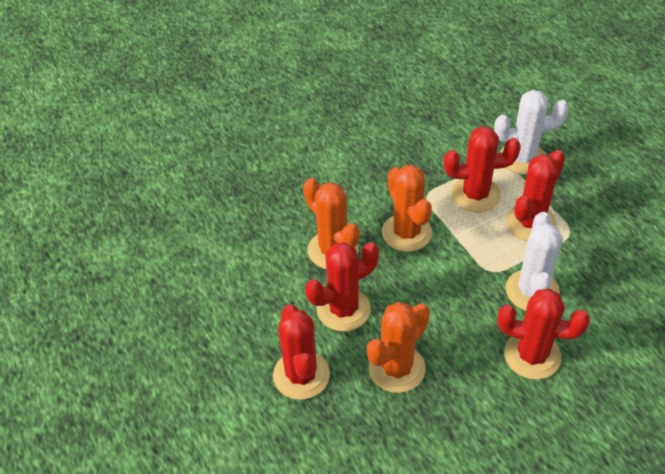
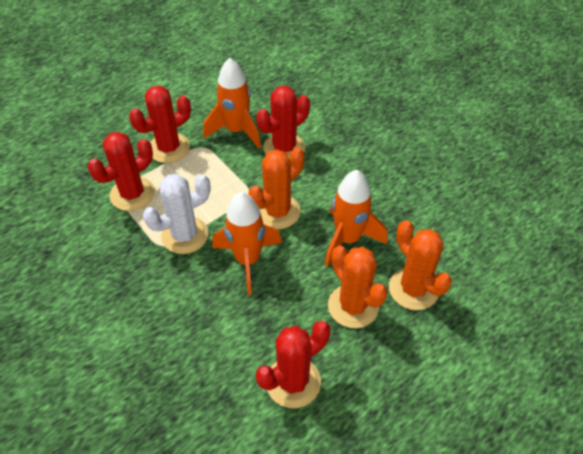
orange rocket: none = 0 -> [203,58,261,149] [212,192,282,295] [325,170,387,266] = 3
red cactus: [273,304,330,400] [305,242,379,332] [444,126,521,212] [497,289,590,380] [506,150,565,241] = 5 -> [88,132,155,211] [129,86,191,163] [256,85,310,159] [256,321,330,408] = 4
white cactus: [494,90,569,175] [506,212,563,311] = 2 -> [143,174,211,254] = 1

